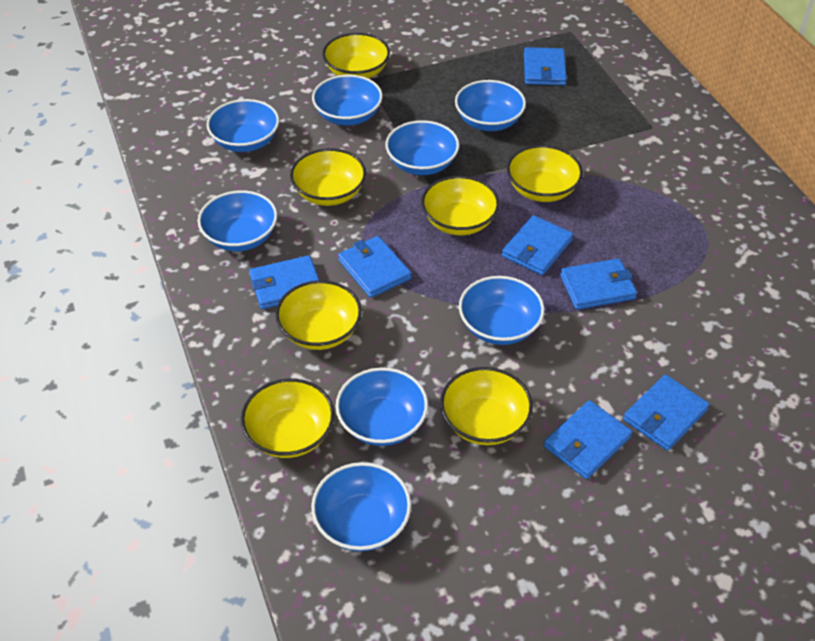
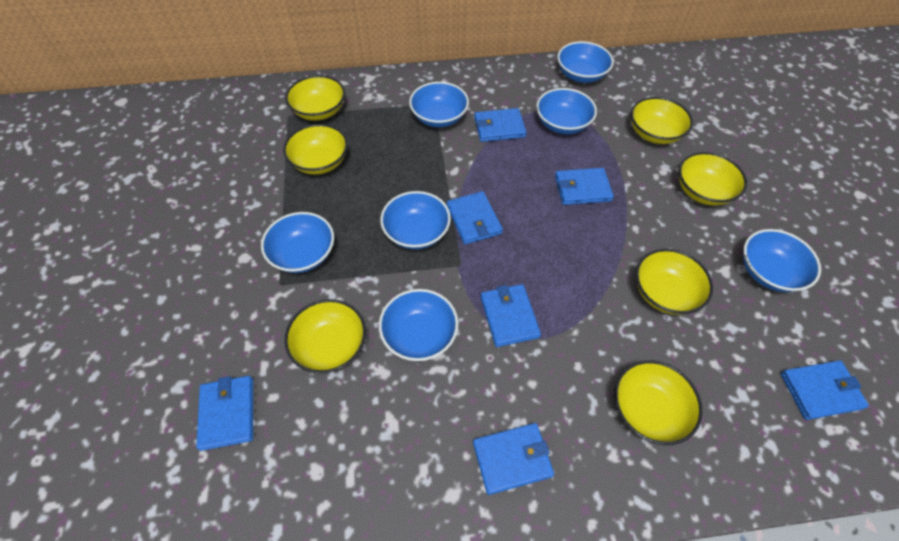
blue bowl: [198,190,277,251] [207,99,279,152] [311,462,411,552] [312,75,382,126] [336,367,428,446] [385,120,459,175] [455,80,526,131] [459,276,544,345] = 8 -> [261,212,334,273] [379,289,459,361] [380,191,451,250] [409,82,469,128] [536,88,597,134] [557,41,614,83] [743,229,821,292] = 7

